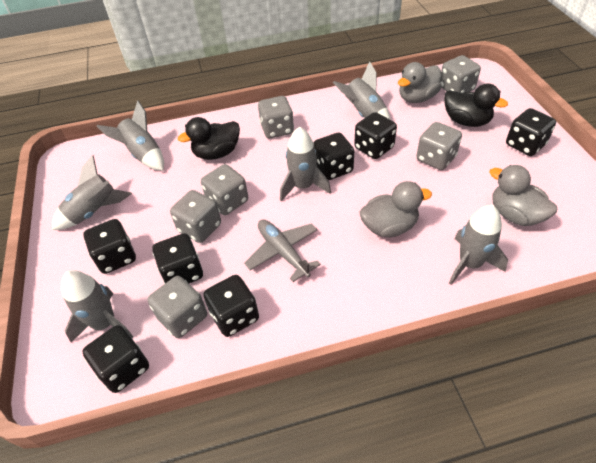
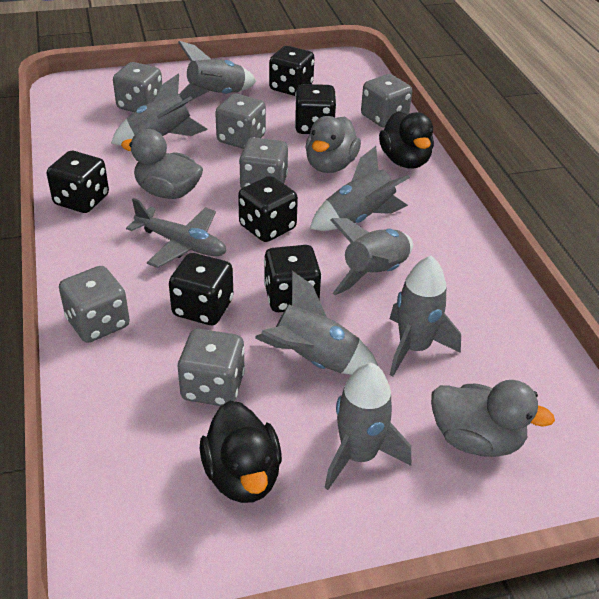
black dice: [82,325,149,393] [83,219,136,274] [152,233,203,284] [204,275,259,337] [314,133,354,180] [354,112,397,159] [506,108,556,156] = 7 -> [47,151,109,213] [169,253,233,325] [238,176,298,242] [264,245,322,312] [269,46,315,96] [295,84,336,134] = 6
grey rocket: [52,155,132,230] [61,270,133,343] [97,100,164,171] [280,127,331,201] [333,61,391,120] [449,205,508,285] = 6 -> [111,74,208,146] [178,41,257,101] [255,271,378,375] [310,146,410,231] [324,363,411,490] [330,218,413,295] [390,256,461,376] = 7

